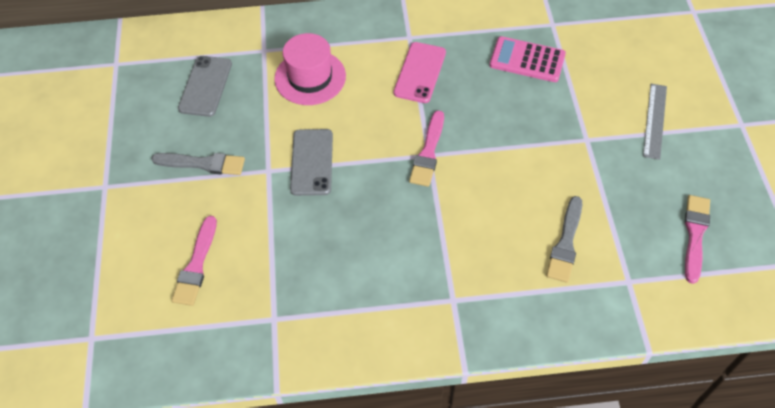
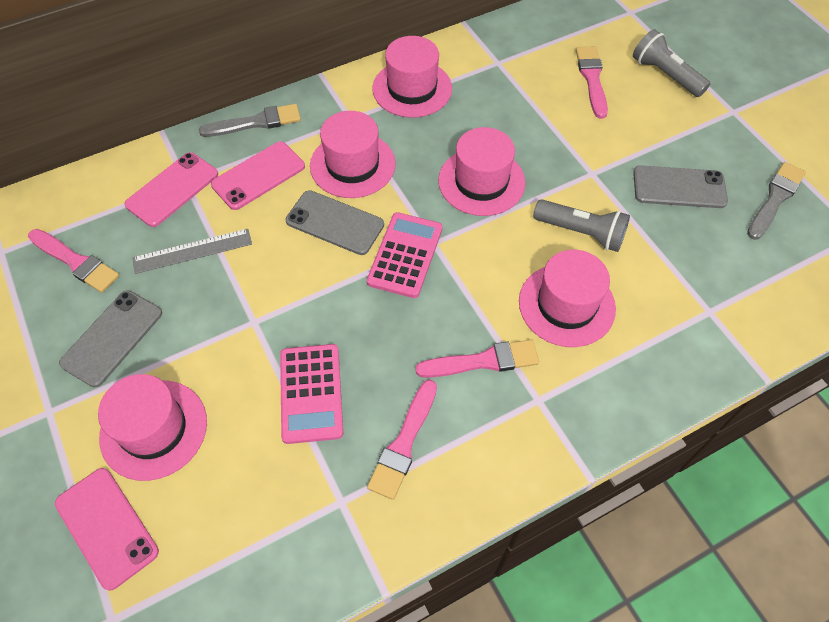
grey flashlight: none = 0 -> [533,199,630,252] [633,29,710,97] = 2
grey phone: [178,56,232,117] [290,129,333,196] = 2 -> [59,290,162,387] [286,190,384,255] [633,165,728,208] = 3
pink brush: [172,216,217,306] [409,111,444,187] [685,195,710,284] = 3 -> [28,229,119,293] [367,380,437,500] [415,340,539,378] [576,47,608,119] = 4
pink calculator: [490,36,566,82] = 1 -> [280,344,343,444] [367,212,443,298] = 2
pink hat: [274,33,346,105] = 1 -> [98,374,207,481] [310,111,396,198] [372,36,452,118] [438,127,525,216] [519,250,616,347] = 5
pink phone: [393,42,446,103] = 1 -> [55,468,159,591] [124,152,218,227] [211,141,305,210] = 3

